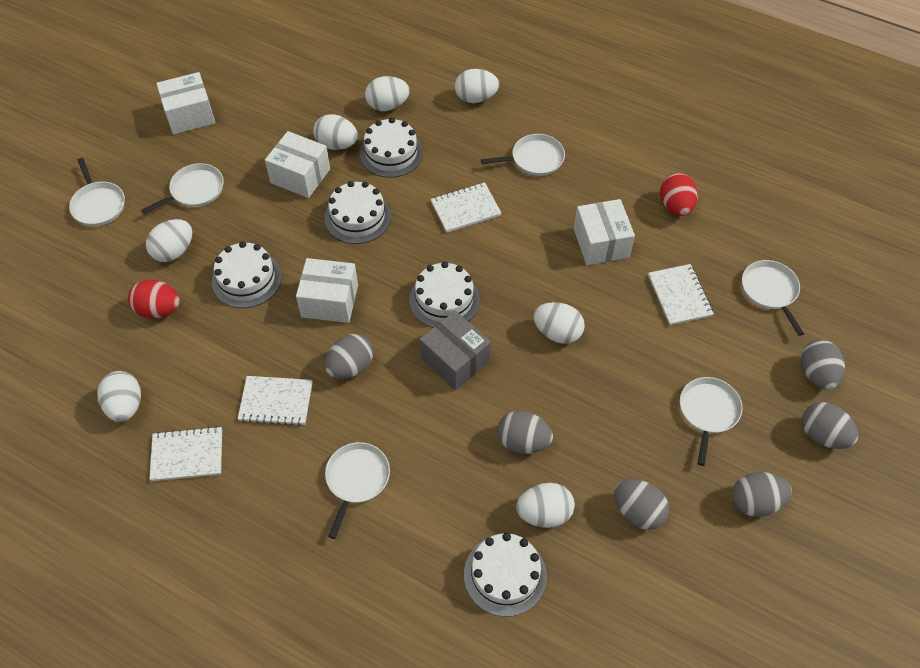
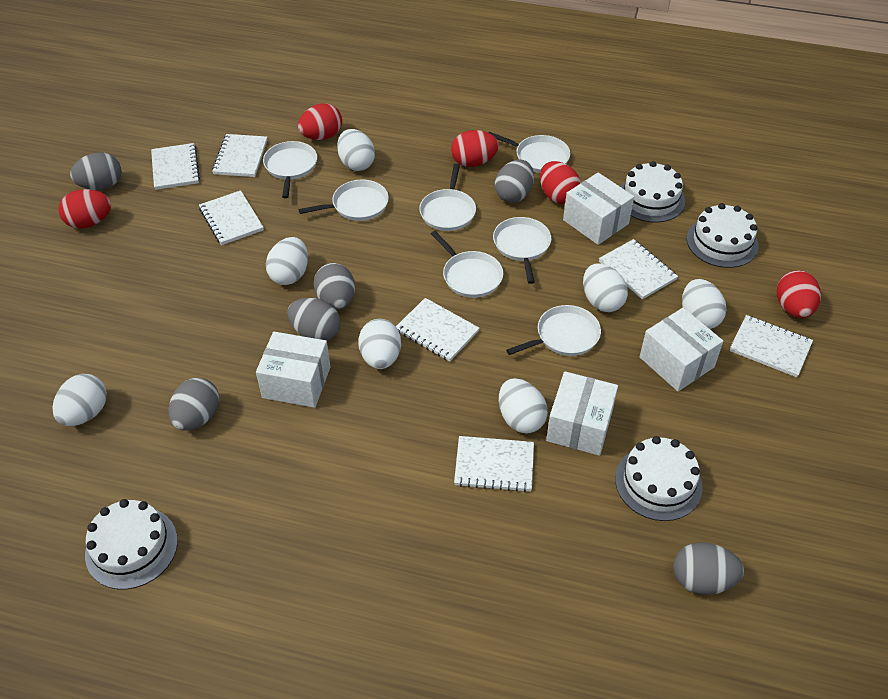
grey box: [419,311,491,391] = 1 -> none = 0
red egg: [128,279,180,318] [660,173,698,216] = 2 -> [59,189,111,229] [298,103,342,140] [451,130,499,167] [540,161,581,204] [777,270,821,318] = 5
white cake: [212,241,282,308] [324,181,391,244] [360,118,423,178] [409,261,480,328] [464,533,547,617] = 5 -> [85,499,178,590] [615,436,703,521] [620,161,685,223] [687,203,758,268] = 4
white notebook: [149,426,222,481] [238,376,312,426] [431,182,501,233] [648,264,714,325] = 4 -> [151,143,200,190] [199,190,264,245] [212,134,267,177] [396,298,479,361] [454,436,534,492] [599,239,678,299] [730,315,813,377] = 7
white pan: [69,158,125,226] [141,163,224,214] [325,442,390,539] [481,134,565,176] [680,377,743,466] [742,260,804,336] = 6 -> [263,141,317,198] [298,180,389,221] [419,163,476,231] [431,231,503,298] [488,132,570,173] [493,217,551,284] [506,305,601,356] = 7

